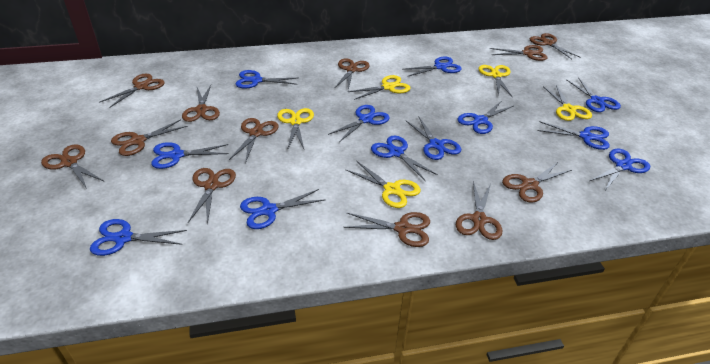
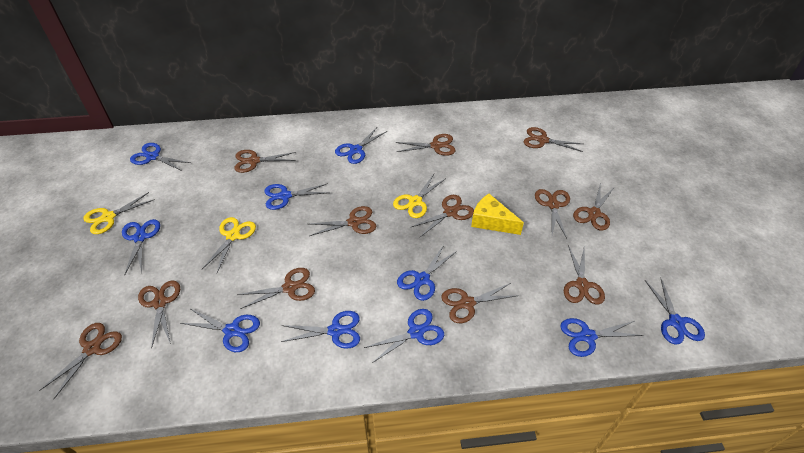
blue scissors: [90,219,187,256] [151,142,229,169] [235,70,298,89] [240,189,326,229] [328,105,390,142] [371,136,438,181] [402,57,461,76] [405,117,461,160] [458,101,514,134] [538,121,610,150] [566,77,621,112] [590,149,650,190] = 12 -> [122,219,160,275] [130,143,191,171] [180,308,260,352] [264,183,328,210] [281,311,360,349] [335,127,387,164] [364,309,444,363] [397,245,457,301] [560,318,644,357] [645,277,705,345] = 10
yellow cheese: none = 0 -> [471,194,524,235] = 1
yellow scissors: [277,108,314,149] [345,161,421,208] [348,75,411,100] [478,65,513,97] [543,85,592,121] = 5 -> [83,192,155,234] [202,217,256,272] [393,174,446,218] = 3

